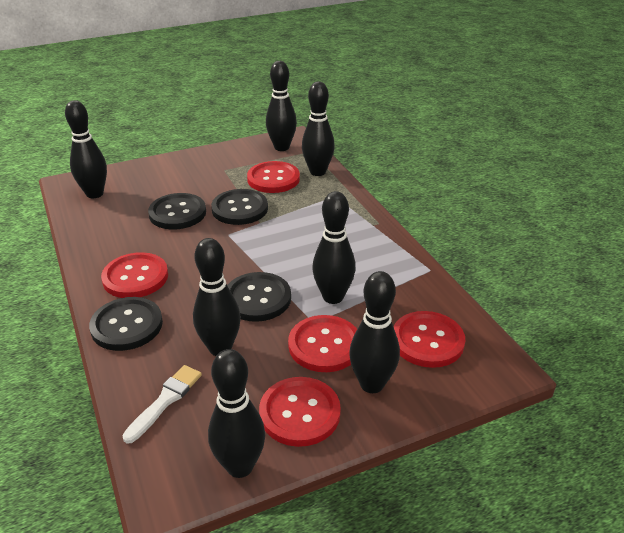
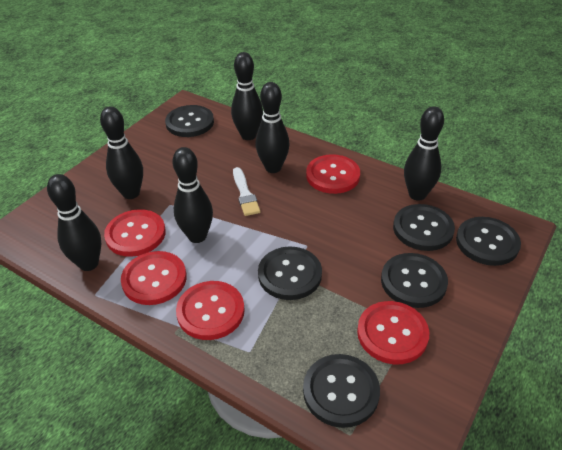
black bowling pin: [65,100,107,198] [193,238,241,356] [208,349,265,478] [266,61,297,151] [302,82,335,176] [312,191,356,304] [349,271,400,393] = 7 -> [47,174,101,271] [100,106,143,199] [172,147,213,243] [231,52,263,140] [256,82,290,173] [404,106,444,201] = 6
black button: [89,297,163,351] [148,193,206,230] [211,189,268,225] [227,272,291,322] = 4 -> [165,105,214,137] [258,246,322,300] [303,354,380,428] [381,253,448,308] [393,204,455,251] [456,217,521,266] = 6

